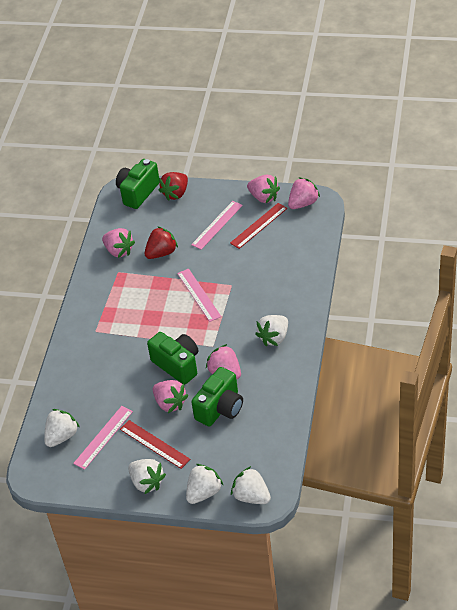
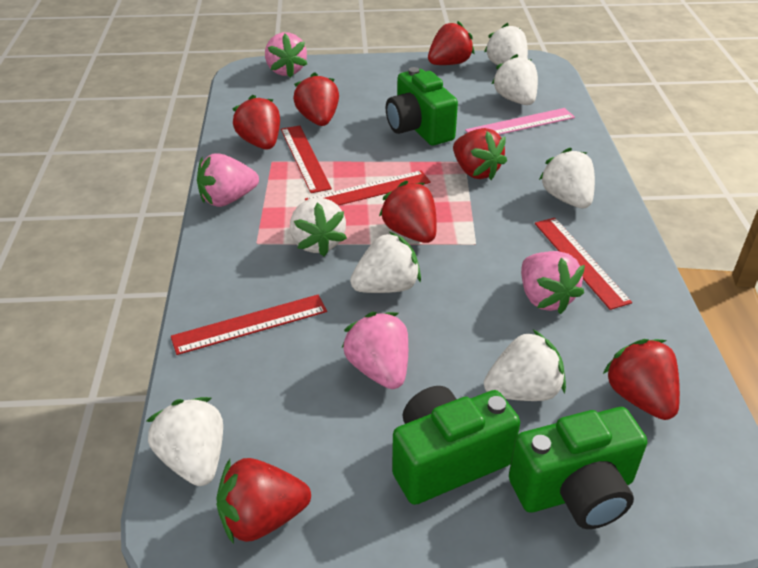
pink ruler: [73,406,133,470] [177,269,221,322] [191,201,243,250] = 3 -> [465,108,575,135] = 1
pink strawberry: [102,228,135,258] [153,380,189,413] [206,344,241,380] [247,174,280,203] [288,177,320,209] = 5 -> [197,153,259,207] [265,32,307,78] [342,312,408,389] [521,251,585,314] = 4
red ruler: [120,420,190,469] [230,203,287,249] = 2 -> [171,295,327,355] [281,125,332,193] [305,170,431,206] [535,218,632,310] = 4
red strawberry: [145,226,178,259] [158,172,188,201] = 2 -> [216,458,311,544] [232,95,280,150] [293,72,339,126] [379,181,437,243] [428,21,475,65] [453,128,507,180] [603,339,680,420] = 7
white strawberry: [44,409,80,447] [128,459,166,494] [186,464,224,504] [231,466,271,504] [255,315,288,346] = 5 -> [147,397,223,486] [290,198,347,256] [350,232,421,293] [484,23,528,65] [484,330,566,401] [492,54,538,105] [539,148,595,208] = 7

